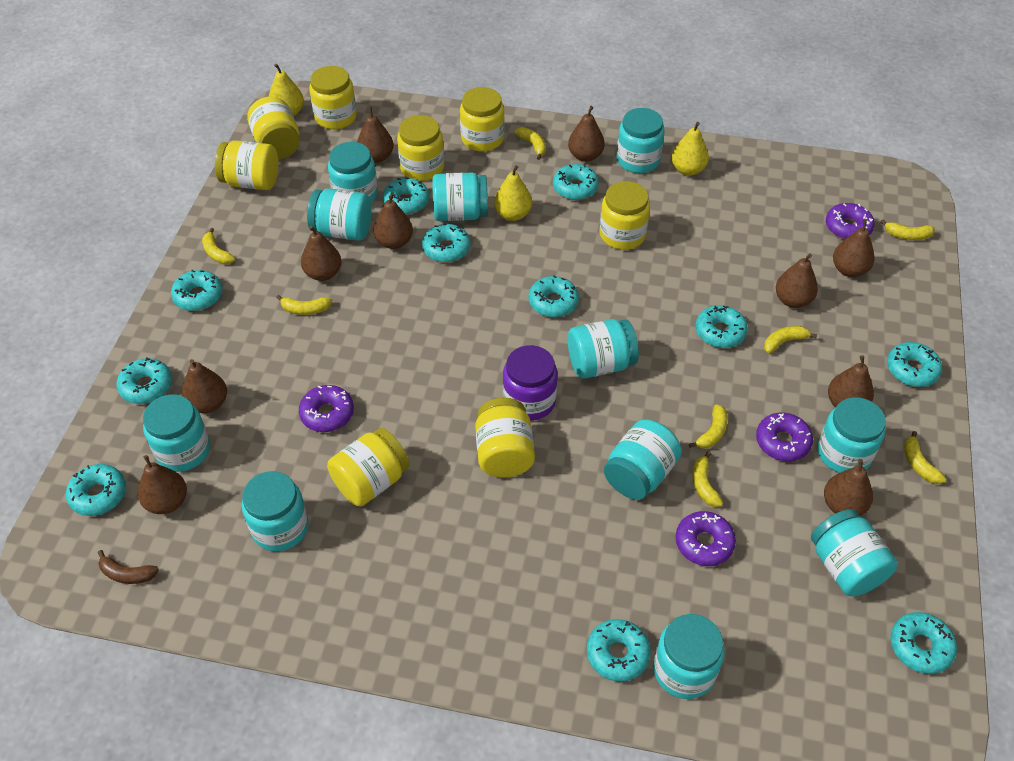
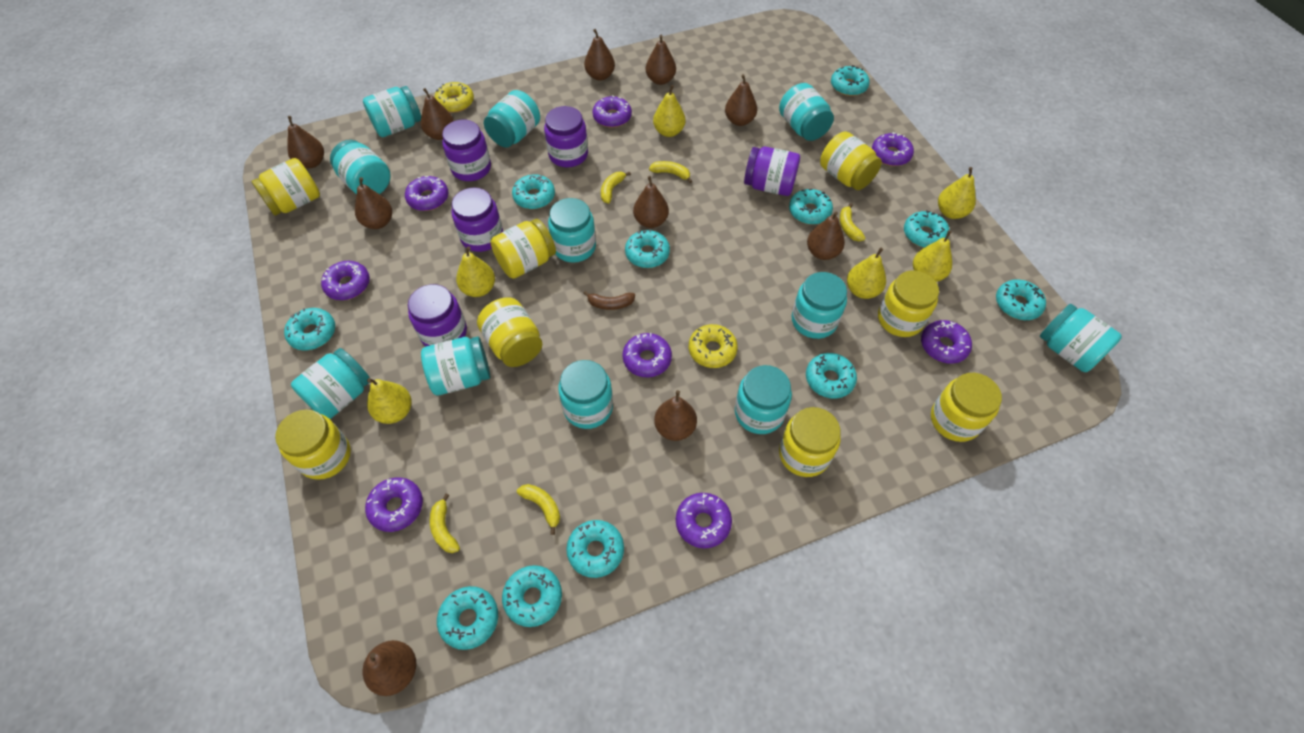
purple donut: [299,385,354,432] [676,511,736,566] [756,413,813,461] [826,203,875,240] = 4 -> [321,261,370,300] [365,477,423,532] [405,176,449,211] [592,95,632,128] [622,333,672,377] [676,493,732,548] [872,132,914,166] [921,320,972,364] = 8
purple jar: [503,345,558,421] = 1 -> [408,284,467,346] [442,120,491,181] [452,188,503,252] [544,106,588,167] [744,147,800,196] = 5
yellow banana: [202,228,236,264] [276,295,332,315] [514,127,546,160] [689,404,728,449] [692,451,723,507] [764,326,817,353] [880,219,935,240] [904,431,946,484] = 8 -> [430,494,460,553] [517,484,560,535] [601,172,631,204] [649,161,692,183] [840,203,865,242] = 5
yellow donut: none = 0 -> [435,82,474,113] [689,324,738,368] = 2
yellow pear: [269,64,304,116] [494,165,532,221] [671,122,709,176] = 3 -> [367,378,411,424] [456,246,495,297] [653,85,686,137] [847,248,886,299] [913,231,952,282] [938,167,976,219] = 6

